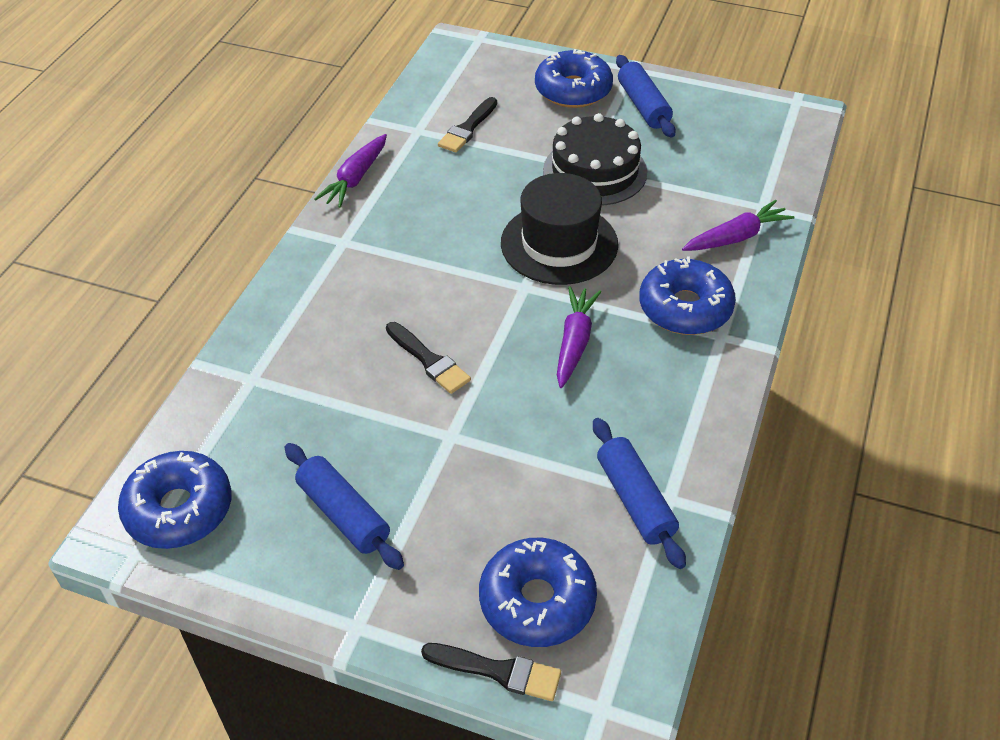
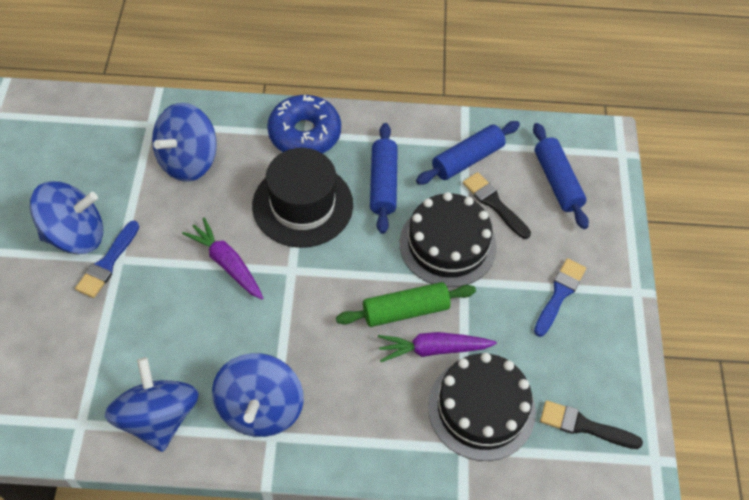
black brush: [386,322,471,394] [421,643,561,701] [438,97,497,153] = 3 -> [463,172,531,239] [540,400,643,449] = 2
black cake: [543,113,647,205] = 1 -> [400,192,497,287] [428,353,536,461] = 2
blue brush: none = 0 -> [75,221,139,298] [534,258,586,337] = 2
blue donut: [118,451,232,549] [479,538,597,647] [535,49,613,108] [639,257,736,335] = 4 -> [267,95,341,153] = 1
blue spinning top: none = 0 -> [30,181,103,254] [105,357,199,452] [152,103,217,182] [212,353,304,437] = 4
green rolling pin: none = 0 -> [336,282,476,327] = 1
purple carrot: [314,134,387,208] [557,286,601,388] [682,200,794,251] = 3 -> [182,218,263,299] [378,332,497,362] = 2

